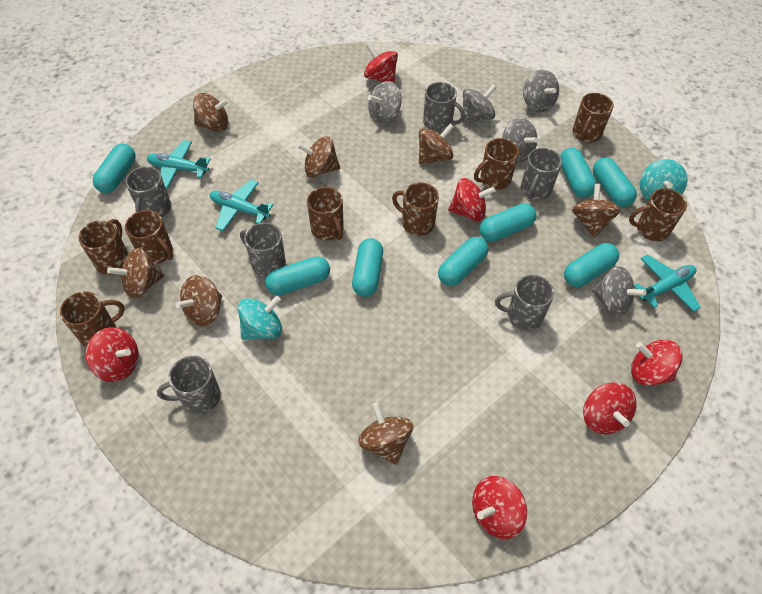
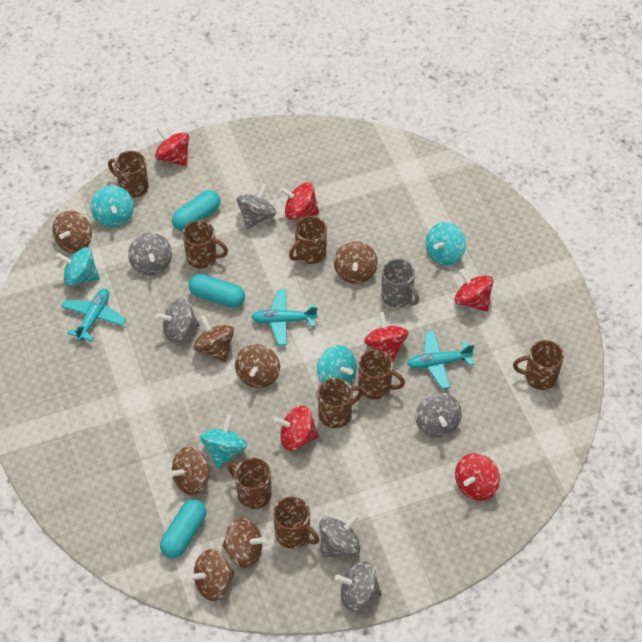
grey mug: [125,166,171,217] [157,356,221,414] [240,222,286,277] [423,82,465,132] [495,275,554,331] [521,148,562,200] = 6 -> [381,259,419,307] = 1
grey spinning top: [368,81,402,124] [462,84,497,124] [502,118,538,163] [523,70,559,112] [591,266,647,317] = 5 -> [128,233,172,275] [156,298,200,343] [237,183,276,229] [319,513,361,558] [335,561,382,611] [415,393,462,437] = 6
turquoise capsule: [93,144,136,193] [265,256,330,295] [352,238,383,297] [438,237,488,286] [479,203,537,242] [560,148,597,198] [564,243,619,287] [593,157,637,207] = 8 -> [160,499,206,558] [172,190,220,231] [189,274,245,308] = 3
turquoise spinning top: [238,296,282,340] [639,159,688,201] = 2 -> [56,247,100,286] [91,185,134,228] [200,415,247,468] [317,345,357,384] [426,222,466,265] = 5

